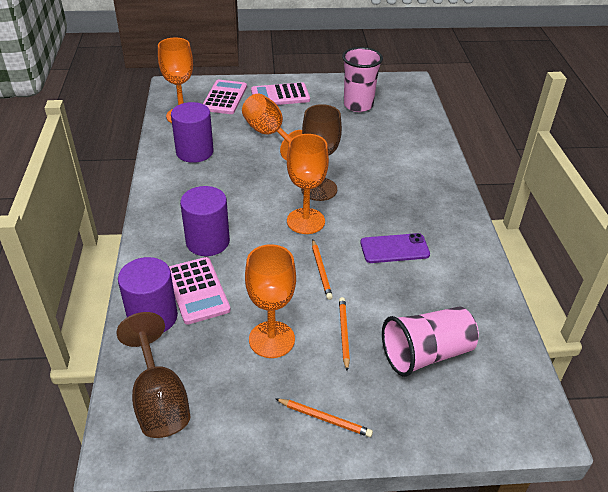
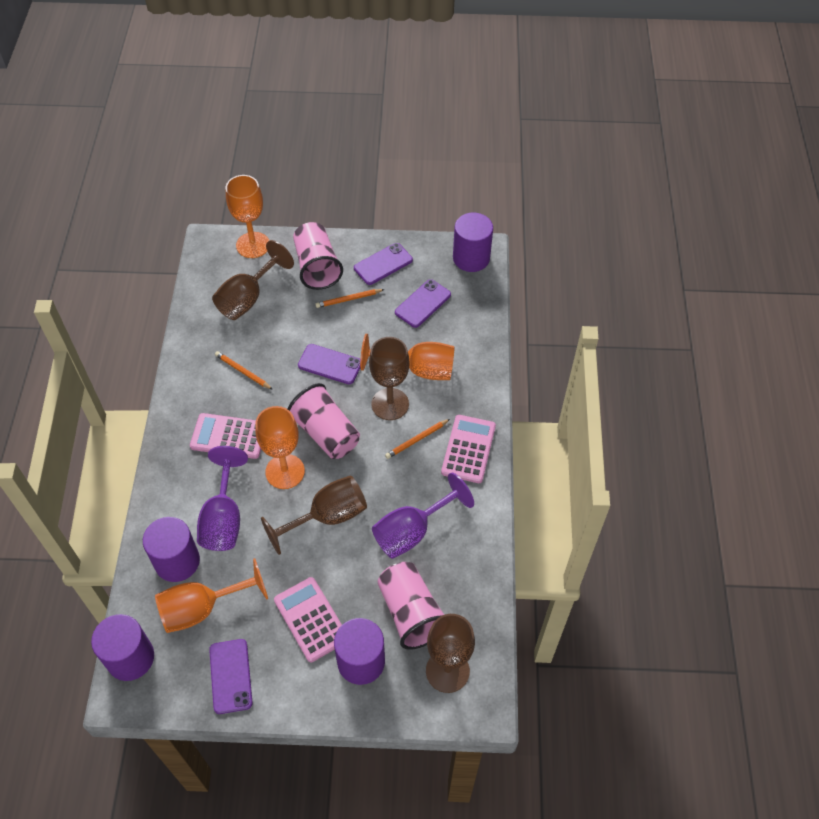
brown goblet: [116,312,190,438] [301,104,342,201] = 2 -> [212,240,294,320] [261,475,367,555] [369,337,410,420] [426,614,475,693] = 4
pink cup: [342,47,383,112] [382,306,479,377] = 2 -> [287,383,360,459] [293,222,343,290] [378,562,444,650] = 3
purple cylinder: [118,257,178,333] [171,102,214,163] [180,186,230,256] = 3 -> [91,614,154,681] [143,517,200,582] [334,618,385,685] [453,213,493,272] = 4
purple goblet: none = 0 -> [197,446,248,551] [372,473,474,559] = 2
purple phone: [360,233,430,263] = 1 -> [209,639,253,714] [298,344,360,384] [354,243,413,285] [395,279,451,328] = 4

